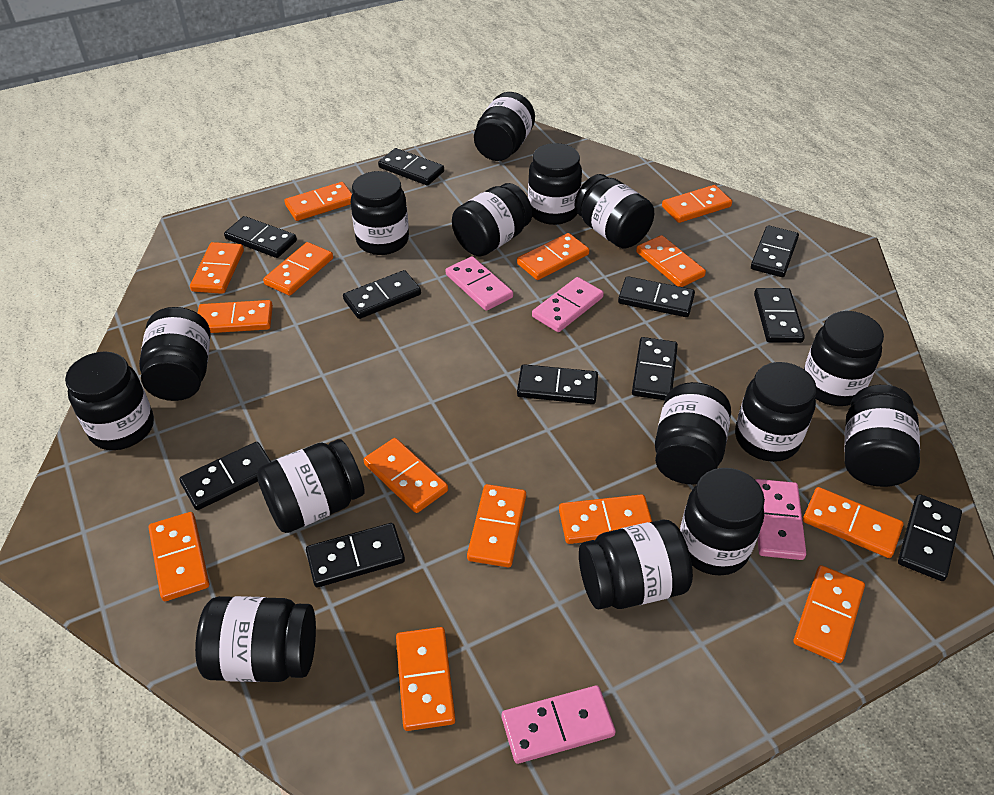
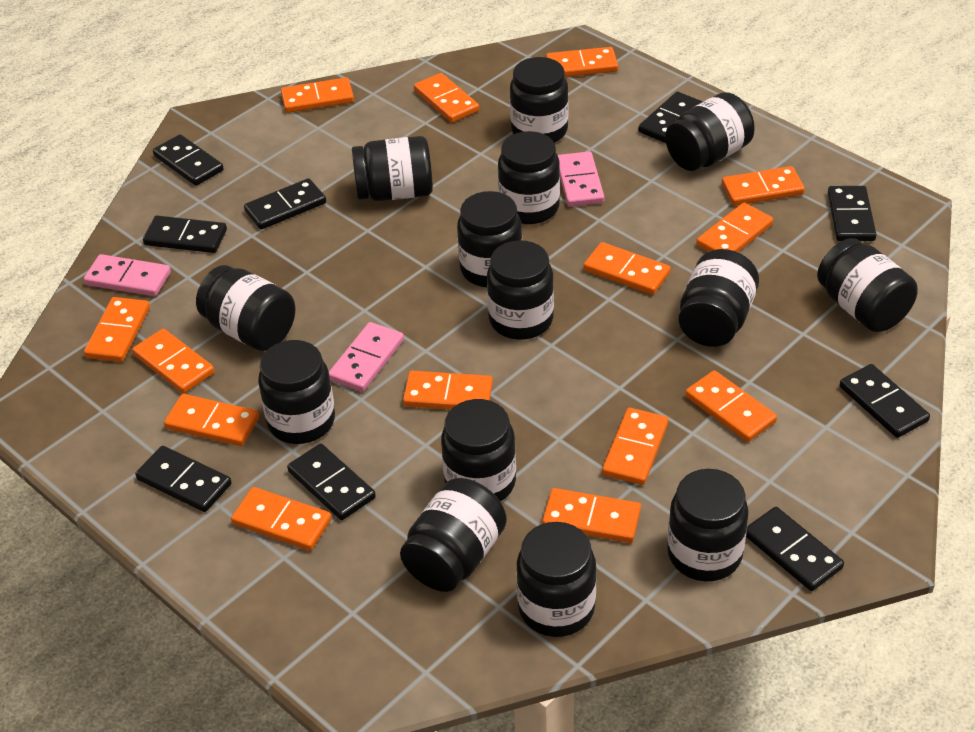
black domino: [179,442,271,510] [224,216,297,258] [306,523,405,587] [343,270,421,319] [378,148,444,186] [517,364,598,404] [618,276,695,317] [632,337,678,400] [751,225,799,277] [754,288,805,343] [898,494,962,581] = 11 -> [135,446,232,512] [143,216,227,253] [153,134,224,186] [244,178,326,229] [287,444,376,520] [638,92,703,143] [746,507,844,591] [828,186,877,241] [840,364,930,438] = 9
black jar: [65,351,154,450] [139,307,210,401] [195,596,316,682] [257,439,364,533] [350,171,409,255] [452,183,532,257] [474,92,535,161] [528,143,582,225] [574,174,654,248] [579,520,693,609] [655,382,731,485] [680,468,765,576] [735,362,817,462] [804,311,884,406] [844,385,920,487] = 15 -> [196,265,295,351] [258,340,335,444] [352,136,433,201] [400,478,507,592] [441,399,516,502] [457,191,522,287] [487,240,554,340] [498,131,560,224] [510,57,568,143] [516,522,596,637] [665,92,755,171] [667,469,749,582] [679,249,759,347] [817,238,918,332] = 14
pink domino: [446,256,513,311] [502,685,616,764] [532,277,604,332] [756,479,806,560] = 4 -> [84,254,171,296] [329,322,404,392] [558,152,604,207] = 3

